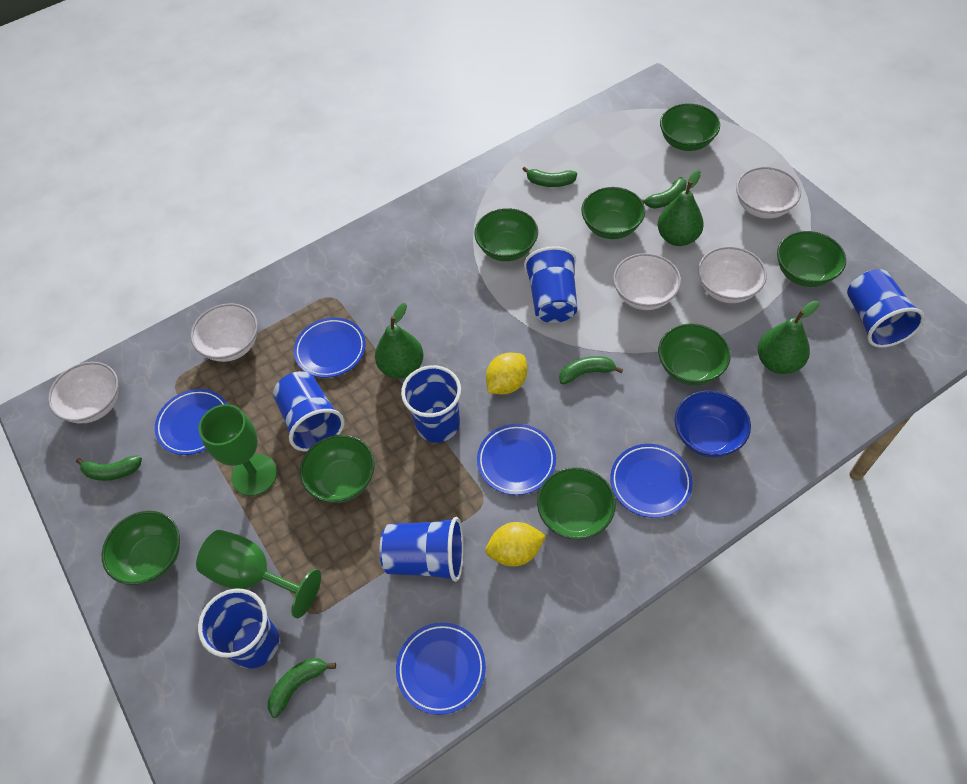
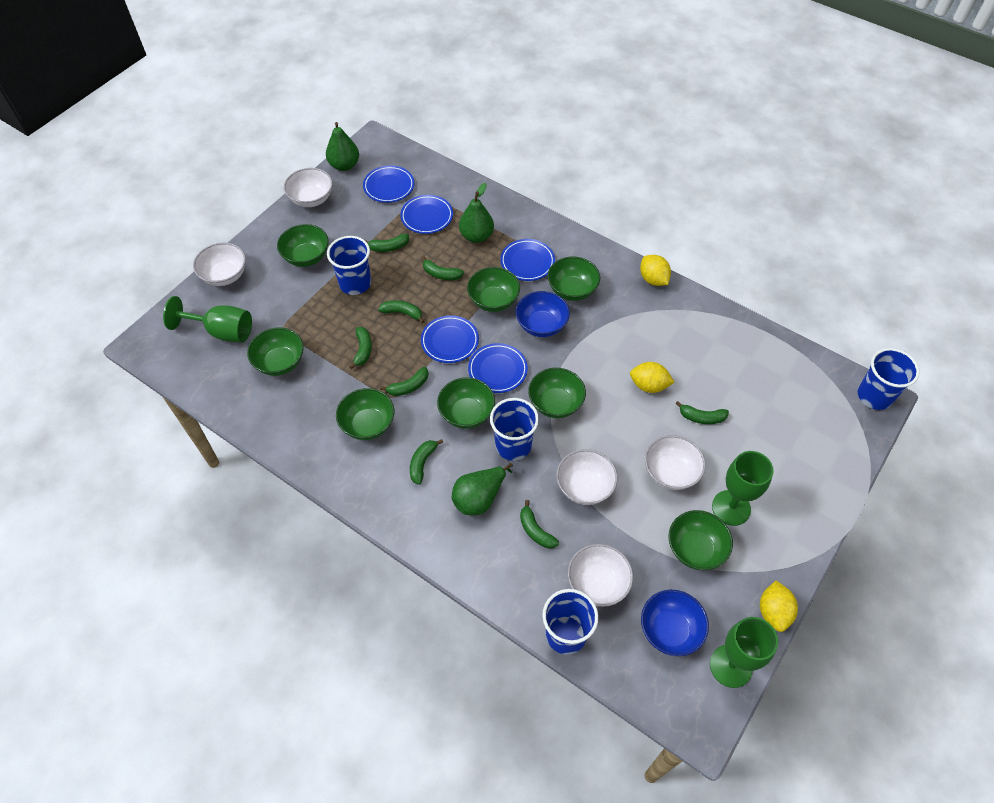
blue bowl: [675,390,751,457] = 1 -> [516,291,570,337] [641,590,709,656] = 2
blue cup: [198,589,279,669] [273,371,344,451] [380,517,464,582] [401,365,461,443] [524,246,577,323] [847,269,925,348] = 6 -> [327,236,371,295] [490,398,539,461] [542,589,599,655] [858,348,920,410] = 4
green banana: [76,455,142,481] [268,658,336,718] [522,167,577,187] [559,356,623,384] [641,177,687,209] = 5 -> [349,327,372,369] [365,234,409,252] [378,300,424,323] [380,367,428,396] [410,439,443,485] [422,256,464,280] [520,500,559,548] [675,401,729,424] = 8
green goblet: [196,530,321,618] [198,404,277,496] = 2 -> [163,296,252,342] [710,617,778,688] [712,451,773,526] = 3
yellow lemon: [486,353,527,395] [486,522,546,567] = 2 -> [630,362,675,393] [640,255,671,286] [760,581,798,632] = 3

